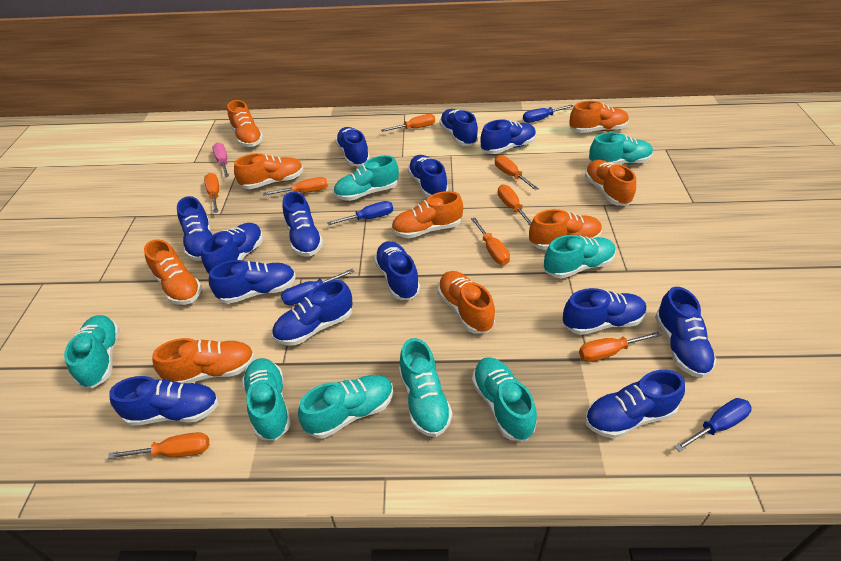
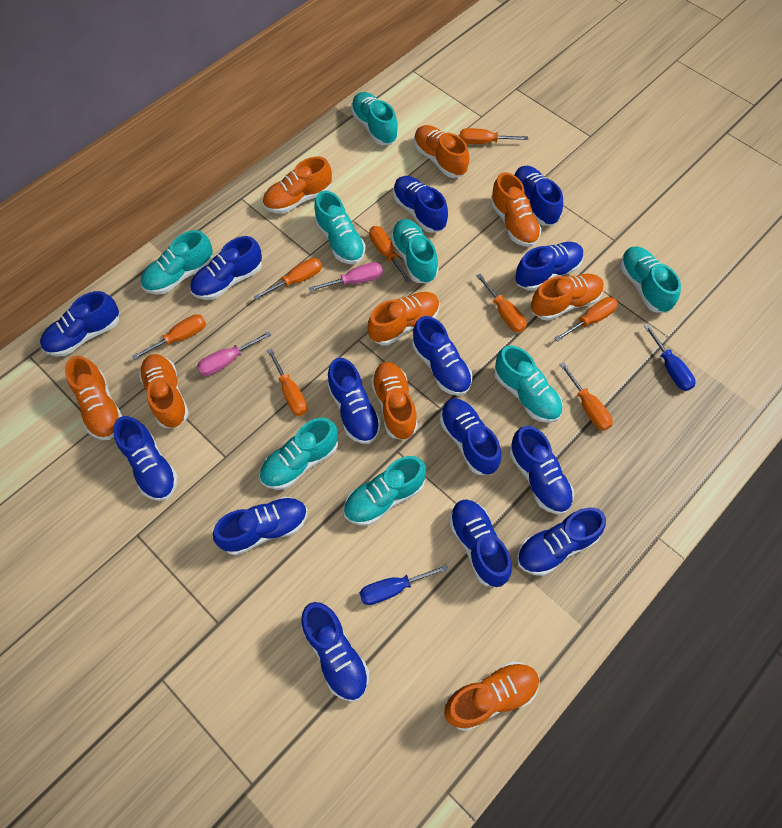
blue screwdriver: [281,269,354,305] [327,201,393,225] [523,105,574,123] [675,398,752,452] = 4 -> [359,564,448,605] [644,324,696,391] = 2
pink screwdriver: [212,143,229,177] = 1 -> [197,331,271,376] [309,262,383,292] = 2

